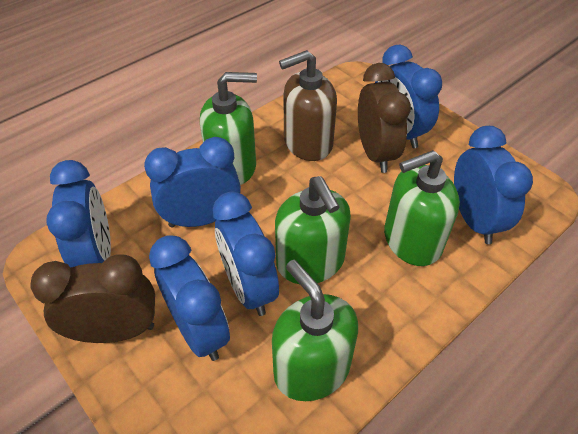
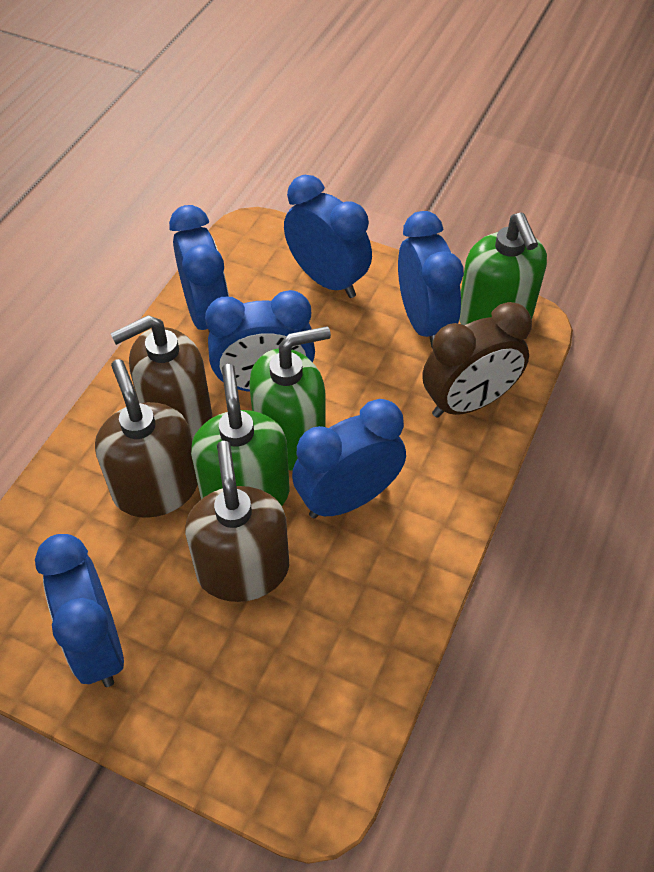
brown clock: [30,254,155,343] [358,63,411,173] = 2 -> [423,302,532,418] = 1
brown soap dispenser: [279,50,337,161] = 1 -> [95,359,198,518] [110,315,212,440] [185,441,289,602] = 3
green soap dispenser: [200,72,257,185] [272,260,358,401] [275,176,351,284] [384,150,460,266] = 4 -> [191,364,289,506] [249,326,331,470] [459,213,547,325] = 3

